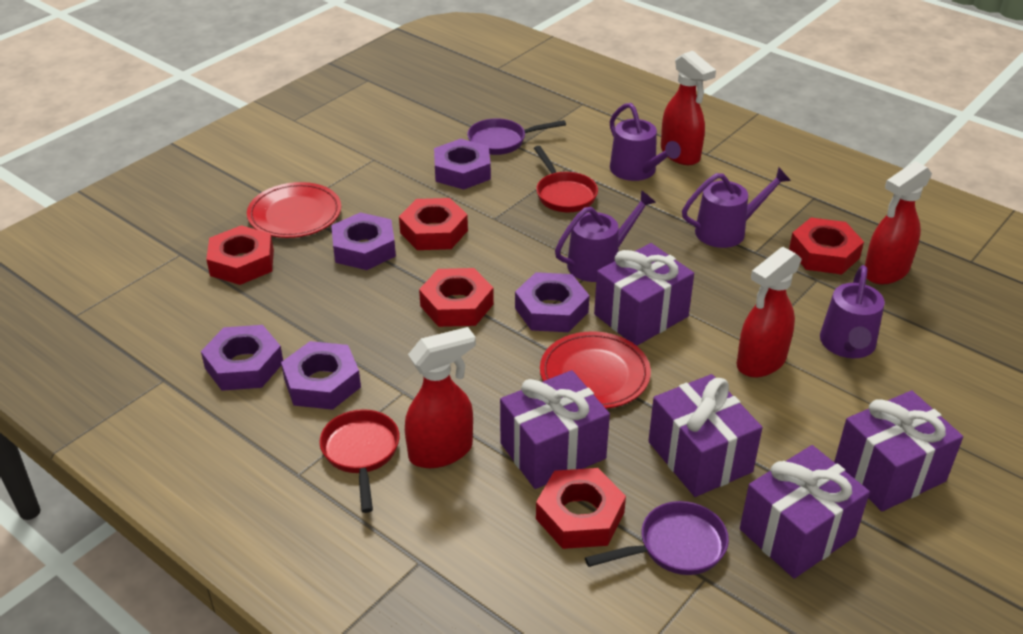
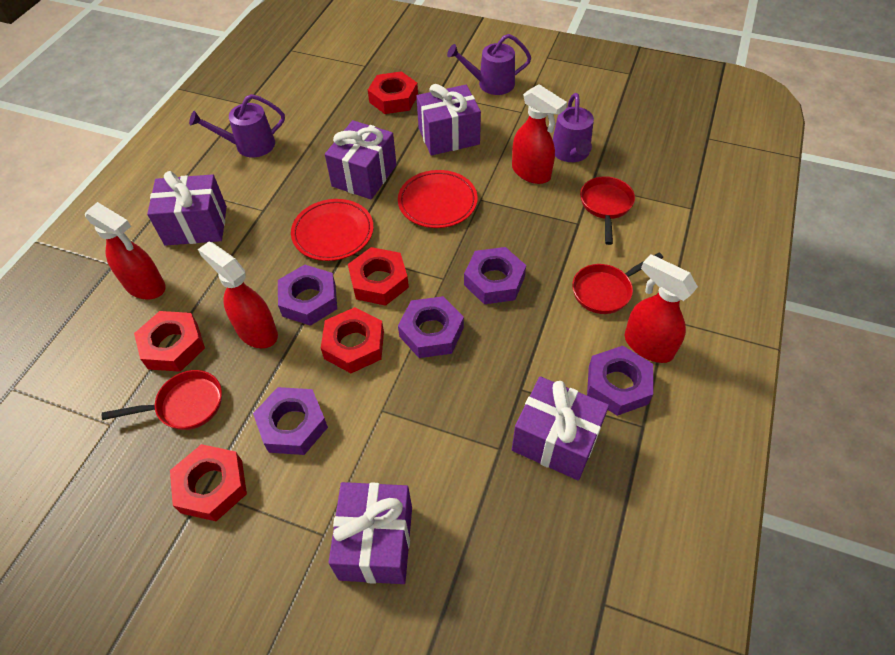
purple pan: [467,118,566,155] [585,501,729,575] = 2 -> none = 0
purple watering can: [555,190,656,282] [610,103,681,181] [682,167,791,248] [820,265,885,358] = 4 -> [189,94,285,157] [447,34,531,95] [553,93,594,162] = 3
red pan: [319,409,400,513] [534,146,598,212] = 2 -> [102,370,222,430] [572,253,663,314] [580,176,635,245] = 3

